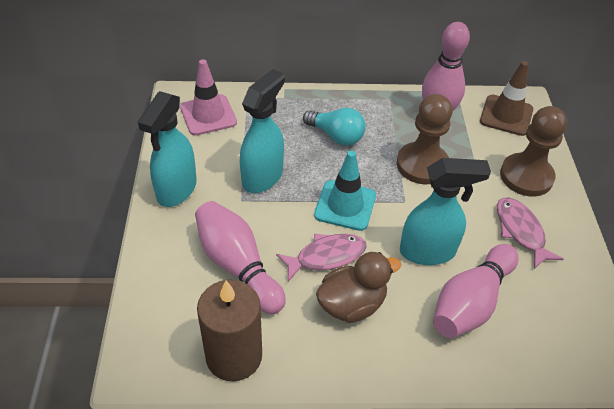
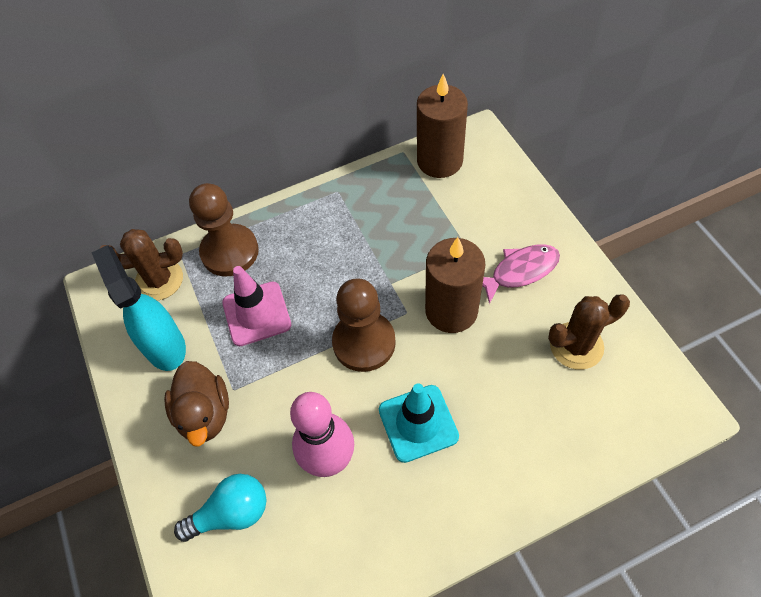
brown cactus: none = 0 -> [100,229,183,300] [548,294,630,370] = 2
brown candle: [197,280,262,381] = 1 -> [417,74,468,178] [425,237,485,333] = 2
brown traffic cone: [480,61,533,136] = 1 -> none = 0
pink bowling pin: [195,201,286,314] [422,22,470,111] [433,244,519,338] = 3 -> [290,392,354,477] = 1
pink fish: [276,233,367,282] [497,198,563,269] = 2 -> [482,244,560,304] = 1
turquoise spray bottle: [138,91,197,207] [240,69,285,193] [400,158,491,265] = 3 -> [91,245,186,371] = 1

